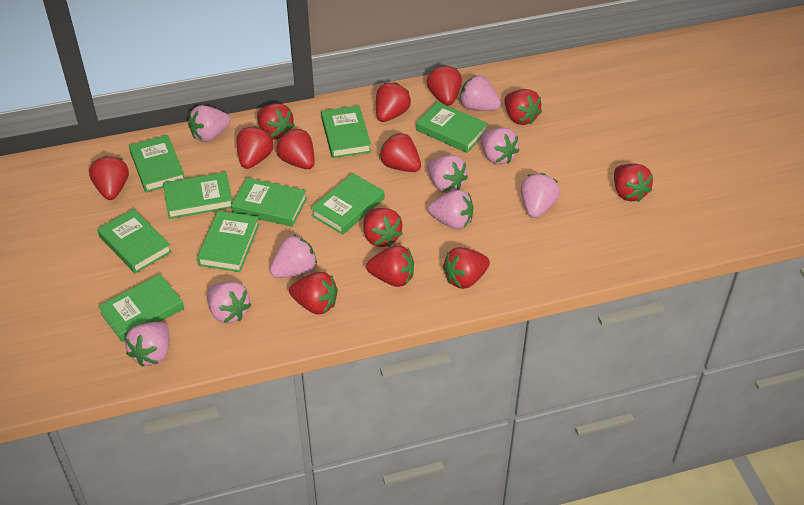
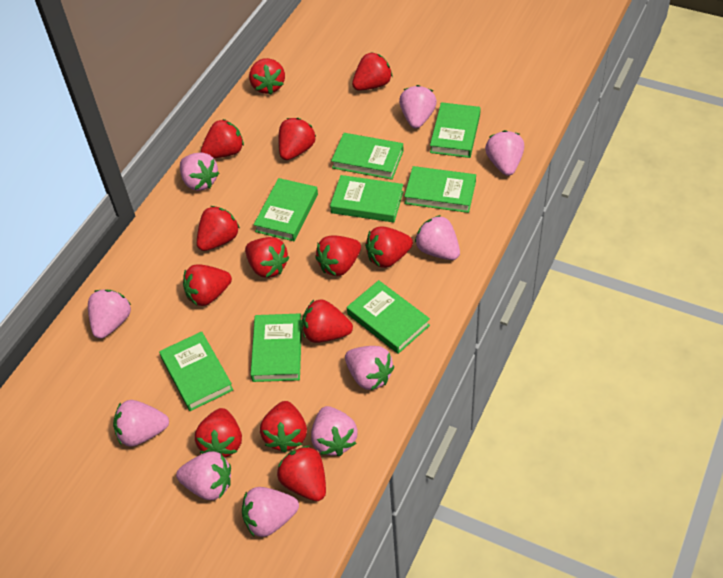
green book: [97,209,172,273] [98,274,184,342] [129,135,185,192] [163,172,232,219] [197,211,259,272] [231,178,307,227] [311,173,384,235] [321,106,371,158] [416,102,488,153] = 9 -> [159,331,233,411] [250,313,302,382] [254,178,318,241] [330,175,404,222] [331,133,404,180] [347,280,430,354] [404,166,476,213] [430,102,481,158] = 8
pink strawberry: [125,322,169,367] [188,105,231,142] [207,282,251,323] [270,234,317,278] [427,155,468,193] [428,190,474,229] [460,75,501,111] [481,128,519,164] [521,173,560,218] = 9 -> [88,290,131,339] [113,400,169,447] [176,451,231,500] [180,152,220,191] [242,487,299,537] [311,406,358,456] [345,346,394,390] [399,85,437,129] [415,215,460,260] [485,130,524,176] = 10

